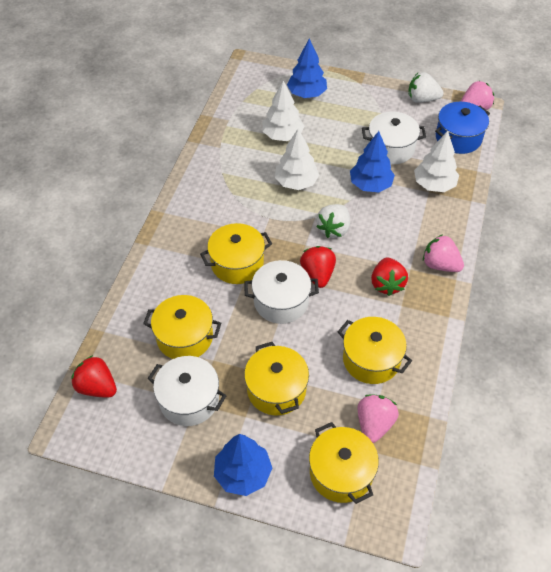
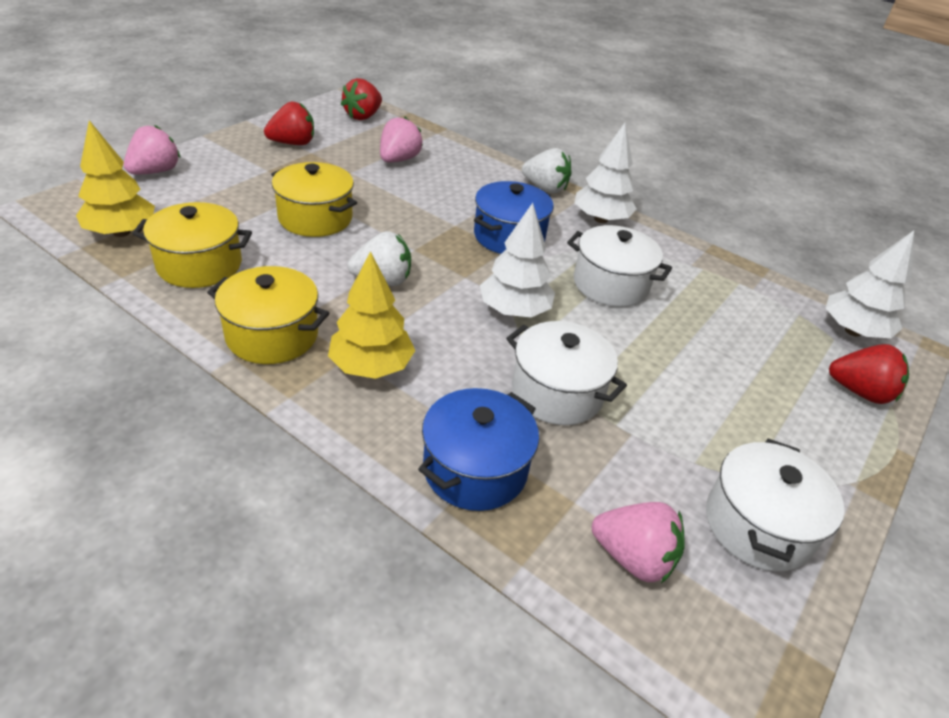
blue pot: [435,102,490,154] = 1 -> [418,388,539,511] [474,181,554,254] = 2
blue tree: [214,434,272,496] [287,38,327,98] [350,131,395,192] = 3 -> none = 0
yellow pot: [143,295,221,359] [200,223,272,284] [244,342,309,415] [309,422,379,504] [338,317,412,384] = 5 -> [132,202,252,288] [207,266,329,364] [271,162,357,237] = 3
yellow tree: none = 0 -> [76,120,155,237] [328,251,415,379] = 2

